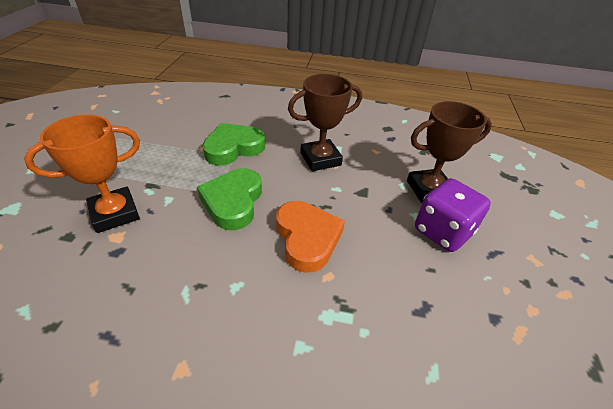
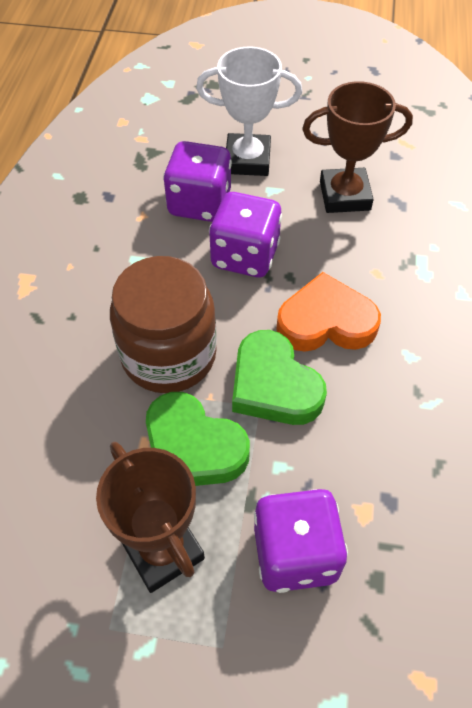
brown jar: none = 0 -> [110,256,217,393] = 1
orange trophy: [24,114,140,233] = 1 -> none = 0
purple dice: [415,178,491,252] = 1 -> [163,141,232,222] [209,192,282,277] [254,489,348,593] = 3
white trophy: none = 0 -> [196,47,302,176] = 1

